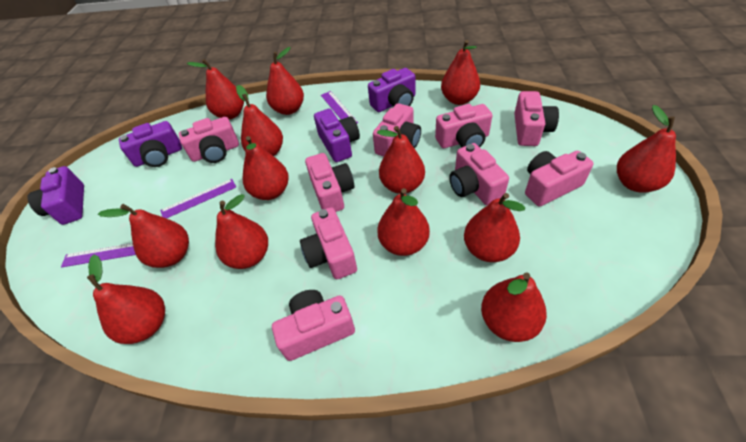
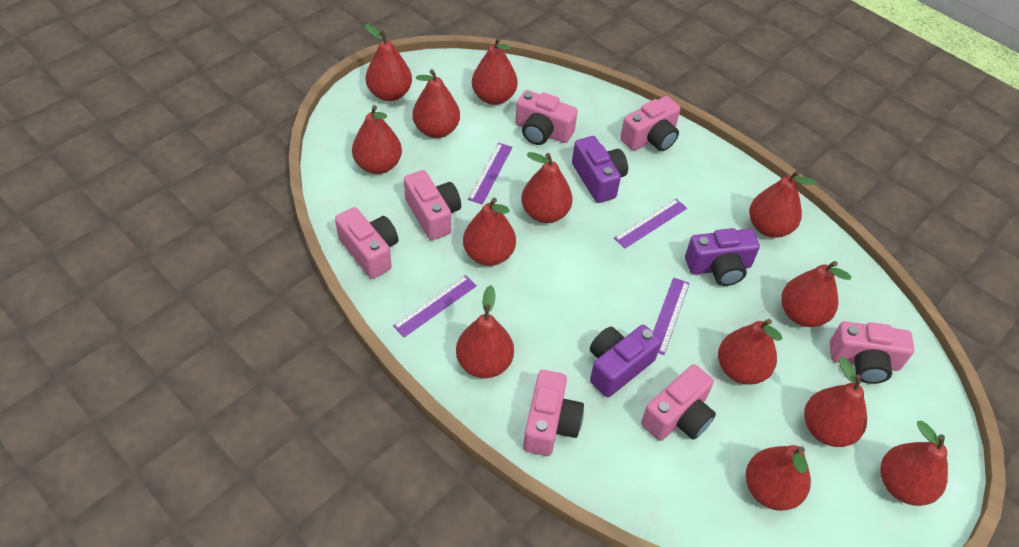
pink camera: [179,117,239,163] [272,290,355,361] [300,207,357,279] [305,153,355,212] [373,103,421,156] [435,104,492,148] [449,143,509,205] [514,91,559,146] [525,151,594,207] = 9 -> [335,207,398,279] [404,170,461,240] [515,90,578,145] [523,370,584,456] [620,96,680,151] [641,364,716,441] [830,321,914,384] = 7
purple camera: [27,166,84,225] [119,121,182,167] [314,109,360,162] [368,68,415,112] = 4 -> [572,136,628,203] [590,325,661,397] [685,228,760,286] = 3
purple ruler: [61,243,136,267] [160,179,236,219] [321,91,358,123] = 3 -> [393,275,477,337] [468,143,512,204] [614,199,687,248] [653,277,690,355] = 4

